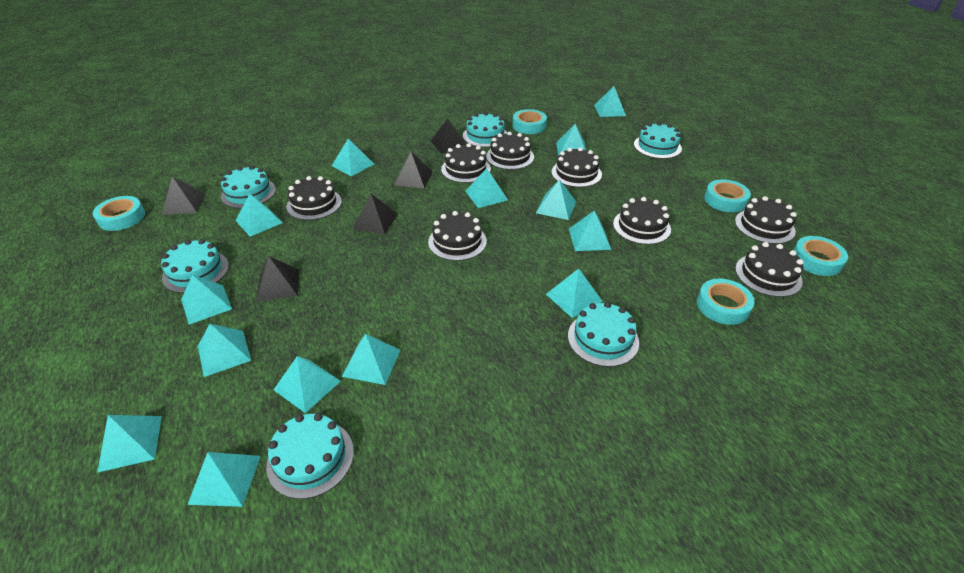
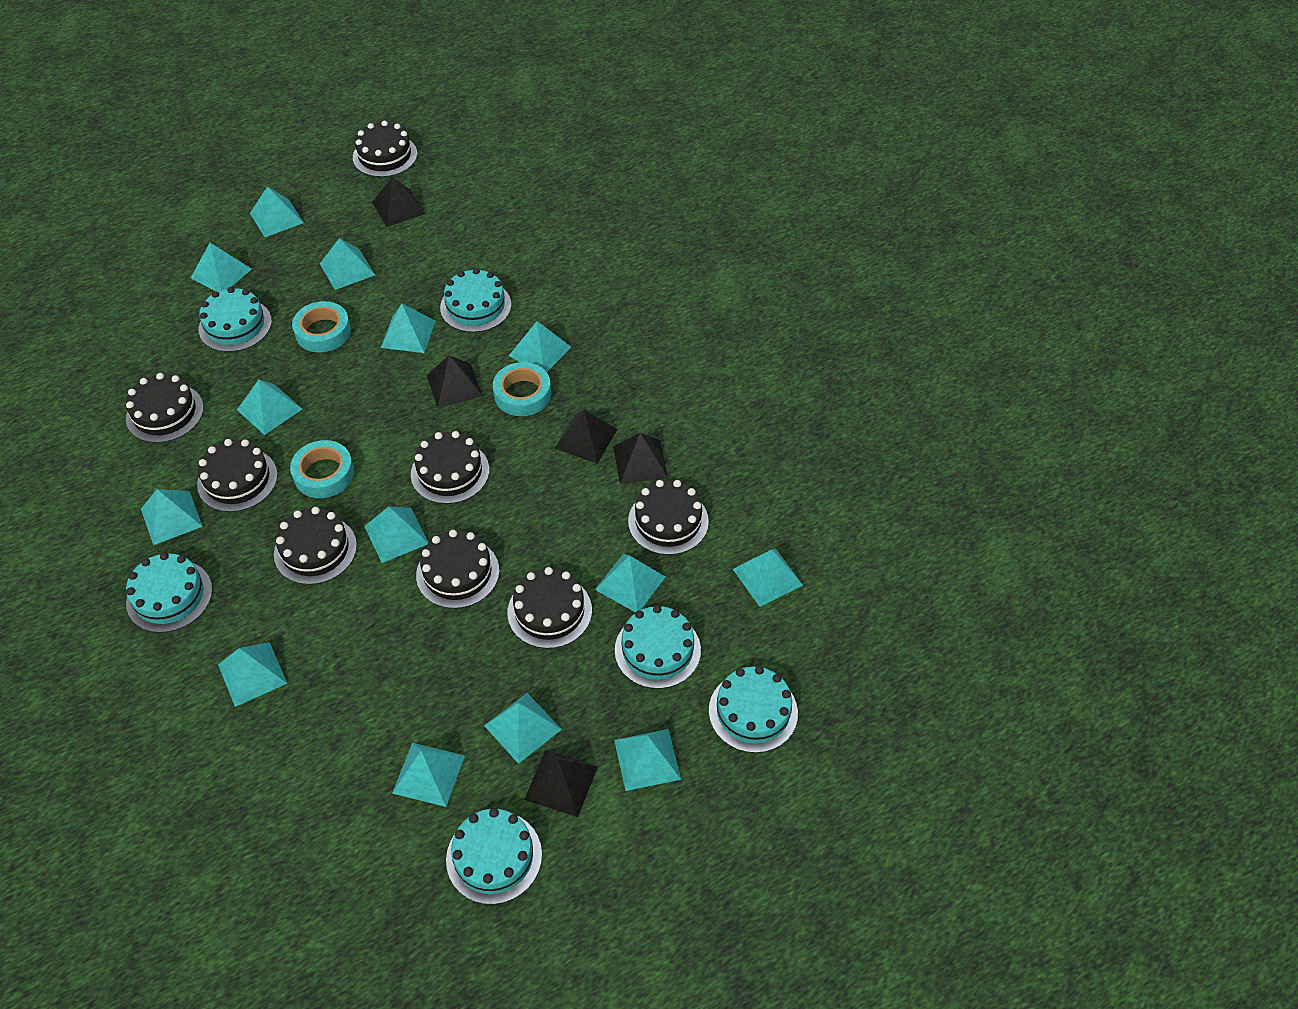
turquoise tape: [93,196,145,231] [512,109,547,134] [697,279,755,325] [704,179,751,212] [794,236,848,276] = 5 -> [290,440,354,498] [292,301,351,353] [493,362,551,416] = 3

